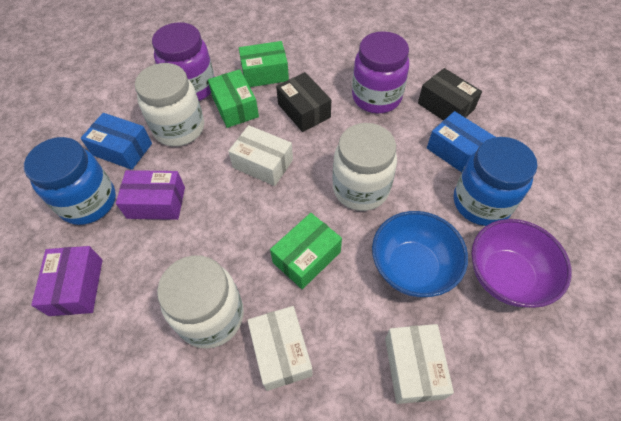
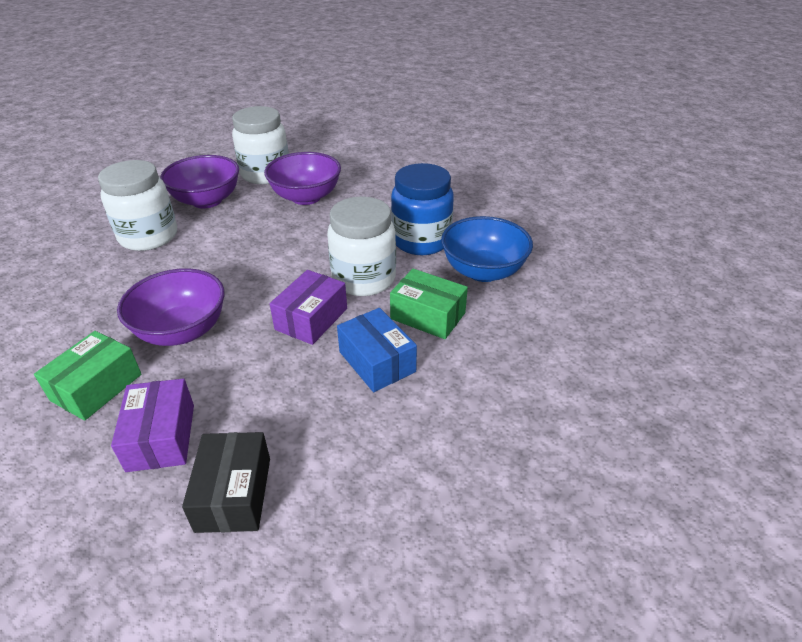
black box: [276,72,331,132] [418,68,482,120] = 2 -> [182,432,270,533] = 1
blue box: [81,113,152,170] [427,111,495,172] = 2 -> [337,308,417,392] = 1
blue jar: [24,137,116,225] [454,137,537,226] = 2 -> [391,163,454,255] = 1
green box: [208,69,259,128] [239,41,289,87] [270,213,342,289] = 3 -> [34,331,141,421] [390,269,468,339] = 2
purple bowl: [471,219,572,308] = 1 -> [117,268,224,346] [160,155,239,209] [264,152,341,205] = 3
purple jar: [152,22,215,101] [352,31,409,113] = 2 -> none = 0
white box: [228,125,293,186] [247,306,313,391] [385,324,454,404] = 3 -> none = 0

